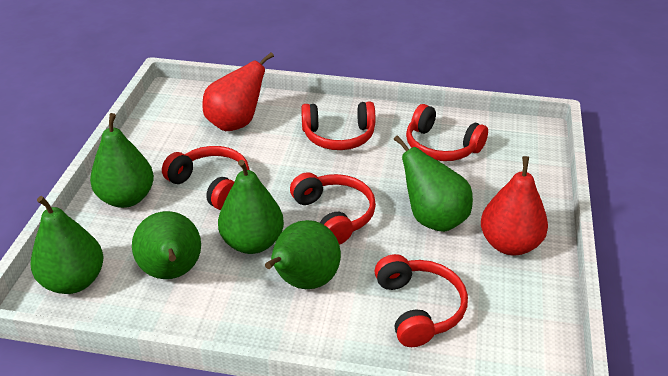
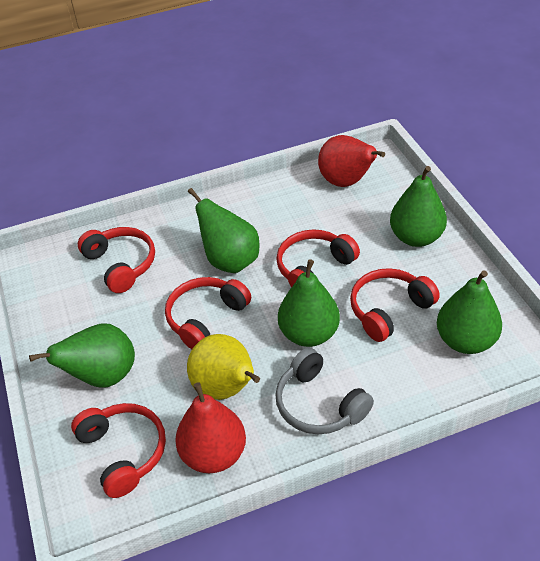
green pear: [30,196,104,294] [90,113,154,208] [132,211,201,279] [218,160,284,254] [265,220,341,289] [394,135,473,232] = 6 -> [29,324,135,388] [188,188,260,273] [278,259,340,347] [390,166,447,247] [437,270,502,354] = 5
grey headphones: none = 0 -> [275,348,374,434] = 1
yellow pear: none = 0 -> [187,334,260,400] = 1

